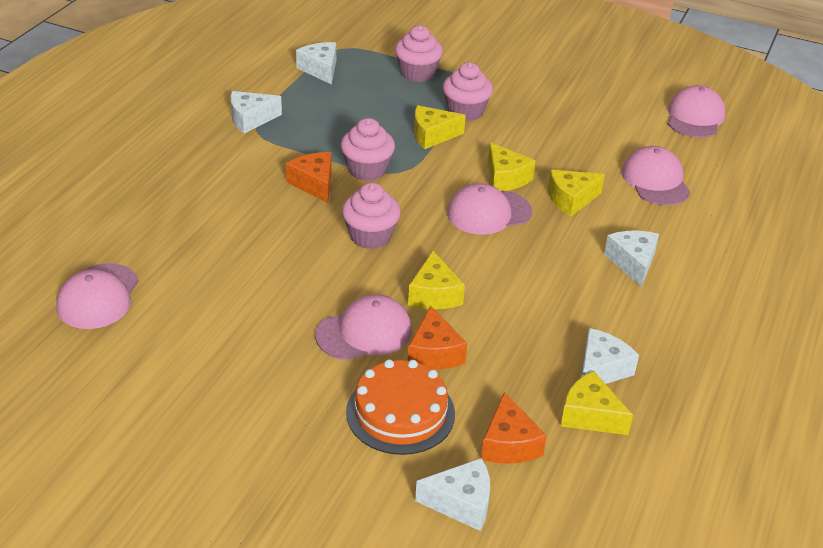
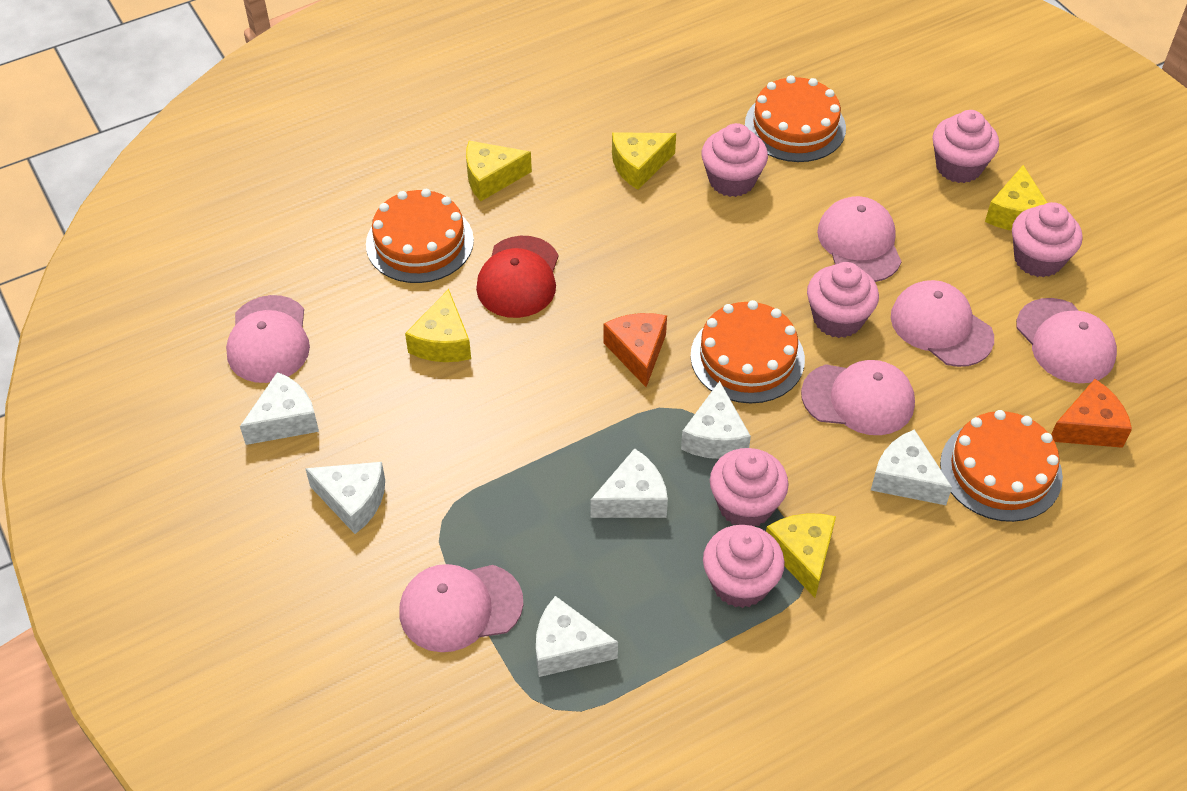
orange cake: [346,359,455,455] = 1 -> [366,189,474,283] [690,300,805,403] [745,75,846,162] [940,410,1063,522] = 4
orange cheese: [286,152,332,203] [408,306,467,370] [481,392,547,464] = 3 -> [603,313,667,387] [1051,379,1132,448] = 2
pink cap: [56,263,138,329] [315,294,412,360] [447,183,532,235] [622,146,690,205] [668,85,725,138] = 5 -> [226,295,310,383] [399,564,523,652] [801,360,915,435] [817,196,902,282] [891,280,994,367] [1016,298,1117,383] = 6
pink cupcake: [341,118,395,181] [342,183,401,249] [395,25,443,82] [443,62,493,121] = 4 -> [702,123,768,197] [703,525,785,608] [710,448,789,526] [807,262,879,338] [932,110,999,183] [1012,202,1082,278] = 6
red cap: none = 0 -> [476,236,558,318] = 1
white cheese: [230,91,282,134] [296,42,336,85] [415,458,490,531] [581,328,639,384] [604,231,659,287] = 5 -> [240,372,319,445] [305,462,385,534] [536,596,618,677] [590,448,668,518] [681,381,751,459] [871,429,952,505] = 6

